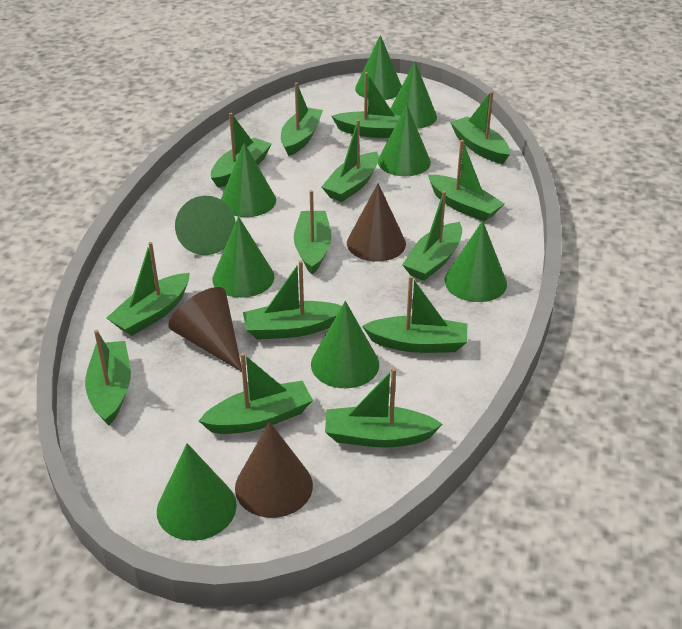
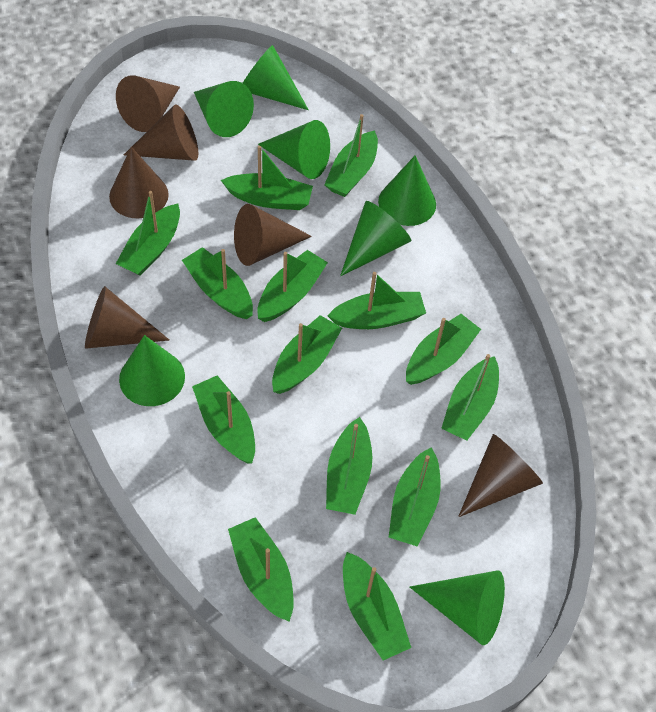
brown cone: [168,287,242,372] [235,422,313,518] [347,183,406,261] = 3 -> [85,286,169,349] [109,147,169,218] [116,75,180,132] [124,104,198,161] [234,204,312,266] [458,434,543,517] = 6
green cone: [157,443,237,541] [175,196,236,255] [212,216,274,298] [221,143,276,217] [311,301,379,388] [355,35,402,100] [378,105,431,176] [390,62,437,129] [445,221,507,302] = 9 -> [119,335,185,406] [194,81,254,137] [243,45,309,110] [258,120,330,179] [340,201,411,276] [378,155,436,226] [410,570,505,645] = 7

